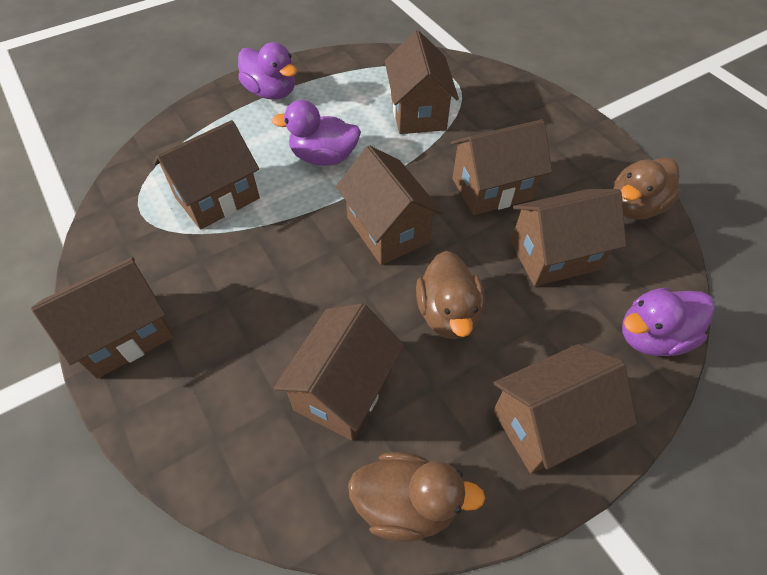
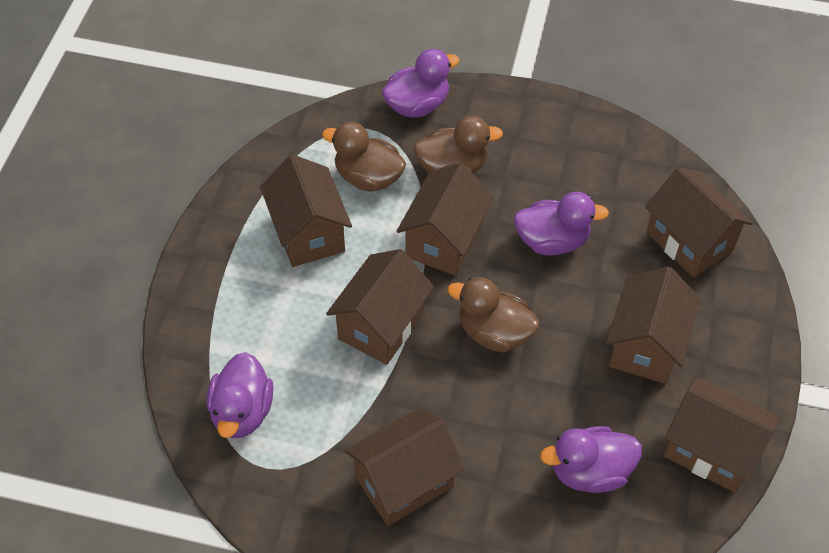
brown house: [31,257,174,379] [153,120,260,230] [274,303,404,441] [336,145,443,265] [385,30,459,134] [451,119,552,215] [493,344,637,473] [511,189,626,286] = 8 -> [260,154,352,267] [326,249,434,365] [345,408,465,526] [397,163,494,276] [606,267,700,384] [645,167,752,278] [664,377,779,493] = 7
purple duck: [238,42,297,100] [272,100,361,166] [622,288,715,356] = 3 -> [207,352,273,439] [382,49,460,118] [514,192,609,256] [540,426,642,493] = 4

